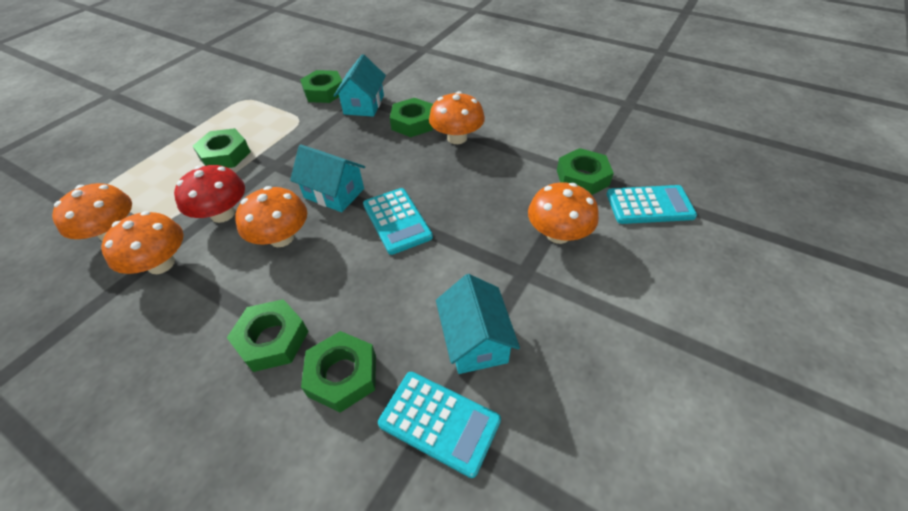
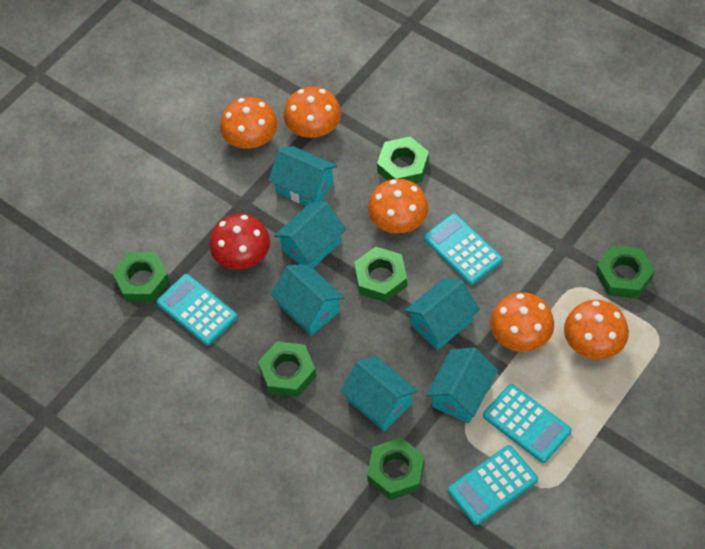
turquoise calculator: [363,188,433,255] [378,372,501,478] [607,185,697,224] = 3 -> [156,274,238,345] [424,213,503,285] [448,445,538,525] [483,384,572,463] = 4
turquoise house: [290,144,365,212] [334,54,386,117] [436,274,520,374] = 3 -> [268,146,337,206] [271,264,345,336] [274,201,346,268] [340,356,418,431] [404,278,480,350] [426,347,498,423] = 6

